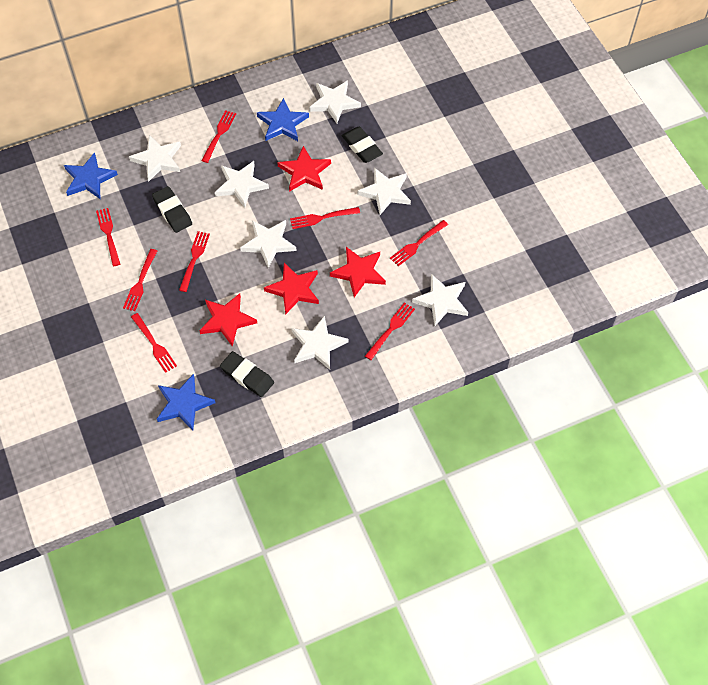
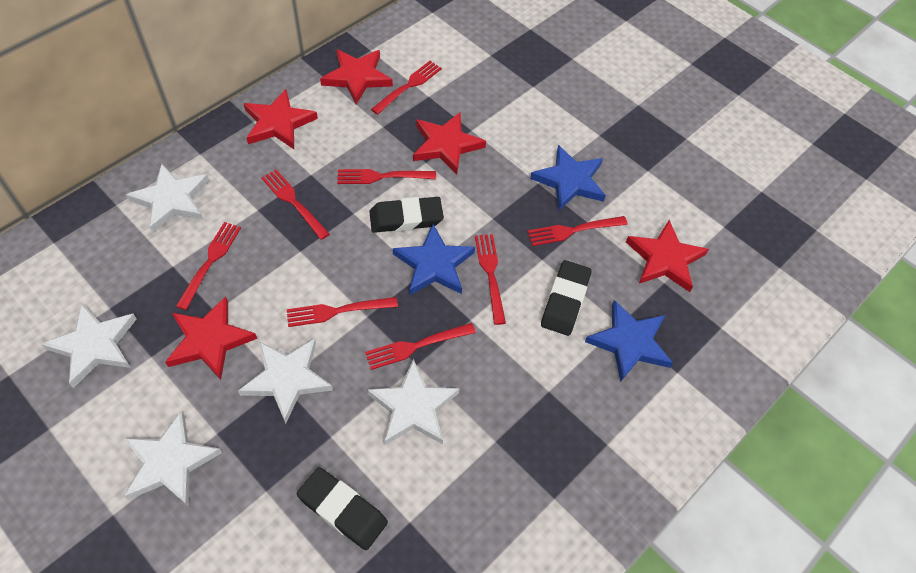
red star: [199,293,257,347] [264,263,319,315] [277,146,331,192] [330,247,386,297] = 4 -> [165,297,257,380] [244,89,318,149] [320,49,393,104] [413,112,486,175] [626,220,709,292] = 5
white star: [129,135,181,182] [215,161,269,208] [240,220,297,268] [291,315,348,370] [309,80,361,124] [357,168,411,215] [412,274,468,326] = 7 -> [41,303,137,388] [124,411,222,507] [126,164,209,233] [238,339,333,424] [367,359,459,446] = 5

